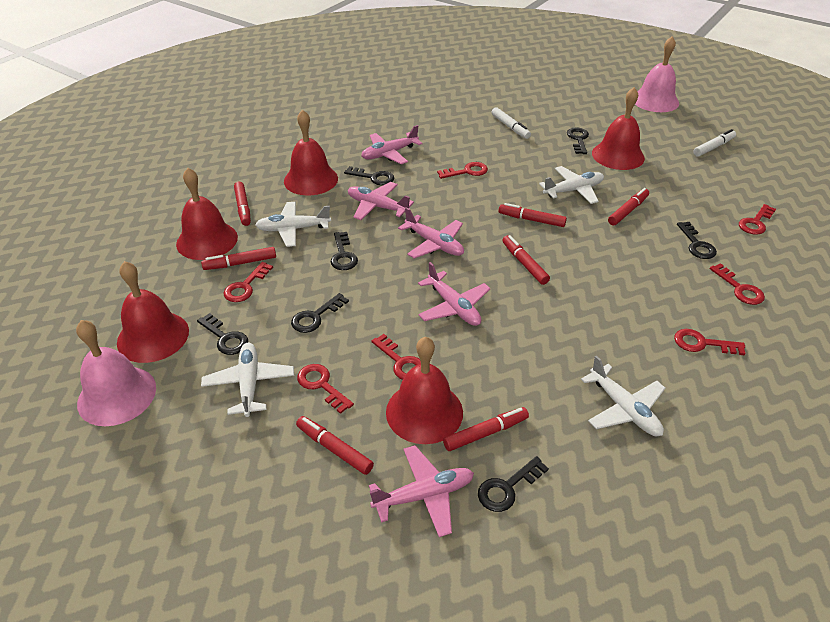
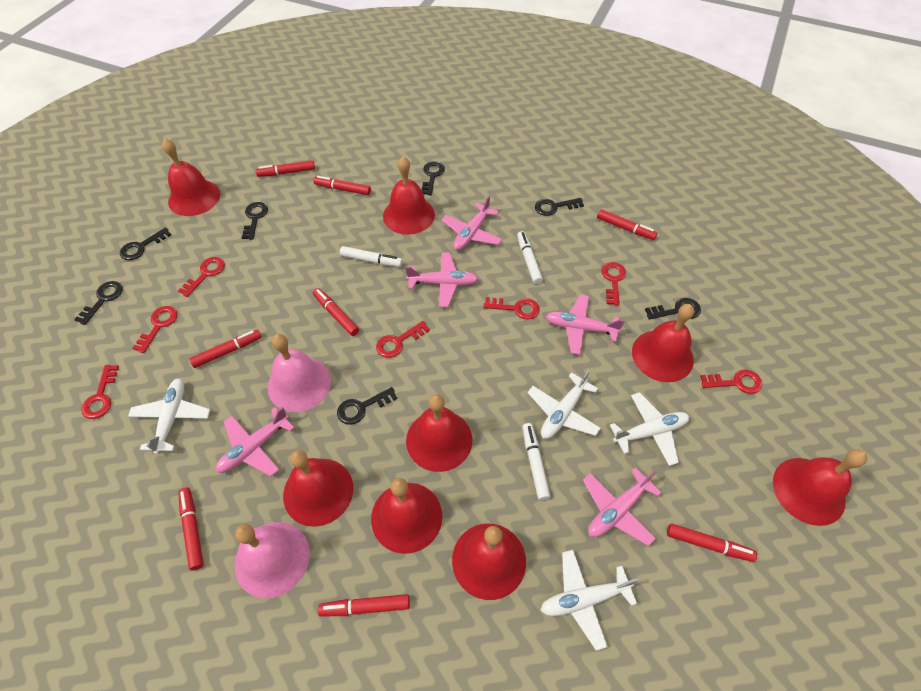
red bell: [117,261,189,363] [176,168,238,260] [284,110,338,196] [386,337,463,444] [592,87,645,170] = 5 -> [162,138,220,216] [283,450,353,527] [371,478,442,554] [383,157,435,235] [406,394,472,472] [452,524,526,600] [632,304,694,382] [773,449,867,526] = 8
red marker: [201,247,276,270] [234,182,251,226] [296,416,374,475] [443,407,529,451] [499,203,567,227] [502,235,550,285] [608,188,649,225] = 7 -> [178,487,204,570] [189,330,261,368] [256,160,315,177] [313,176,371,195] [313,288,359,336] [318,594,410,617] [597,209,657,240] [667,523,757,562] = 8
white marker: [492,107,531,139] [693,129,736,157] = 2 -> [340,246,403,267] [517,231,543,284] [522,423,550,500] = 3

